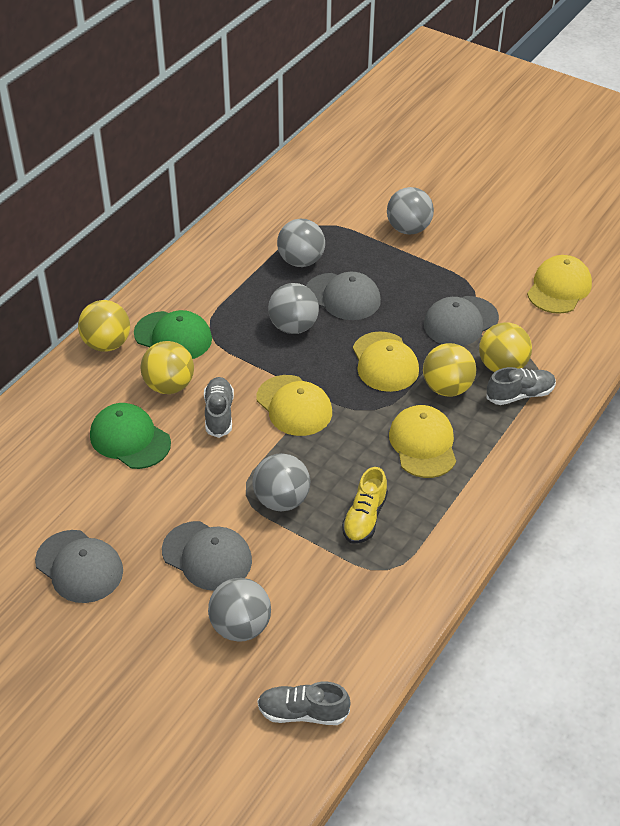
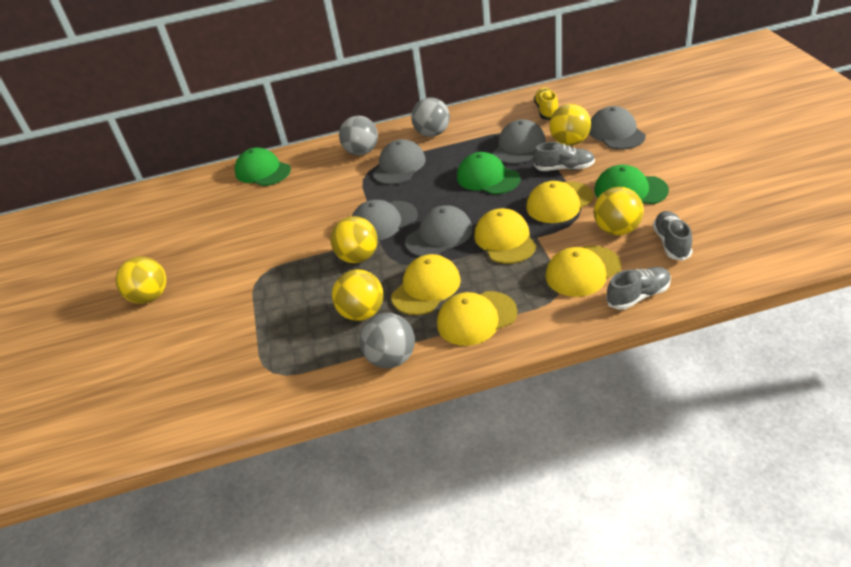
green cap: [90,403,171,469] [134,310,212,359] = 2 -> [235,148,291,186] [457,152,520,195] [594,165,669,204] = 3
grey ball: [208,578,271,642] [253,453,310,511] [268,283,319,334] [277,219,325,267] [387,187,434,235] = 5 -> [339,116,378,155] [359,313,415,368] [411,97,450,137] = 3
grey cap: [35,530,123,603] [162,521,252,591] [306,272,381,320] [424,296,499,346] = 4 -> [352,200,418,241] [373,139,426,185] [405,205,473,257] [493,119,546,164] [589,106,646,150] = 5
yellow ball: [78,300,130,352] [141,341,194,394] [423,343,476,397] [479,322,532,372] = 4 -> [116,256,166,304] [330,216,378,263] [332,269,384,321] [549,104,591,146] [594,187,644,235] = 5
yellow cap: [257,375,332,436] [353,331,419,392] [389,405,456,478] [527,255,592,314] = 4 -> [391,254,461,315] [437,291,518,346] [474,208,536,264] [526,181,594,223] [546,246,621,297] = 5

